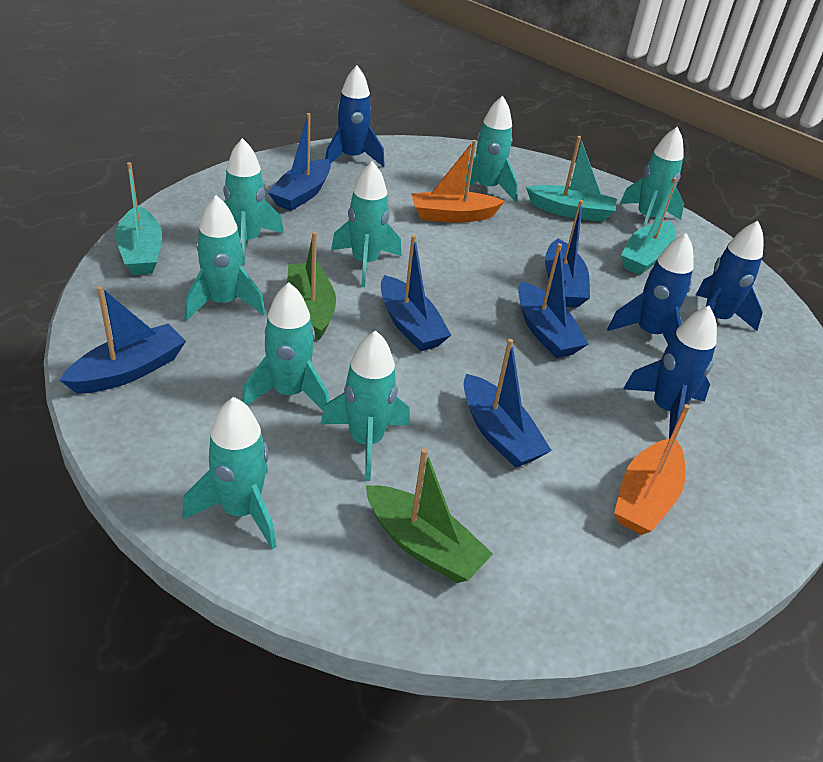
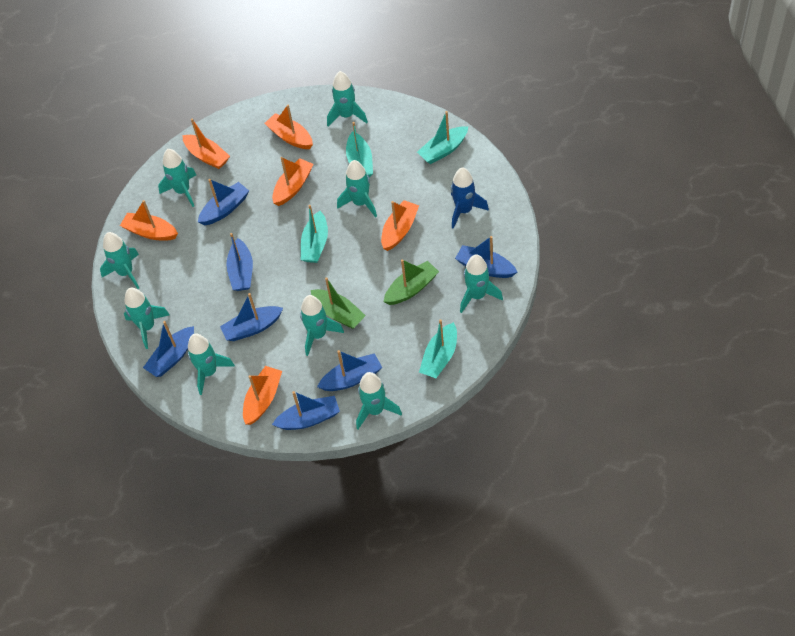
blue boat: [60,286,186,393] [268,113,331,211] [381,235,451,351] [464,339,552,468] [518,243,588,358] [545,200,590,308] = 6 -> [143,321,194,377] [198,179,249,225] [220,293,283,341] [226,233,253,291] [272,391,340,430] [317,350,382,391] [455,236,517,278] = 7
blue rocket: [325,66,385,167] [607,233,694,344] [623,306,717,439] [696,221,764,331] = 4 -> [451,167,489,229] = 1
orange boat: [411,140,505,223] [614,404,690,535] = 2 -> [120,200,178,240] [182,118,230,169] [243,366,282,425] [264,105,313,149] [272,157,313,206] [381,200,419,251] = 6
turquoise boat: [116,162,162,275] [526,136,617,222] [621,178,677,275] = 3 -> [301,205,328,263] [346,122,373,177] [417,111,468,164] [419,319,457,378] = 4
turquoise rocket: [182,397,276,549] [185,195,265,321] [223,138,284,264] [242,282,329,410] [321,330,410,481] [331,161,401,287] [464,96,518,202] [620,127,684,228] = 8 -> [100,232,139,289] [124,288,170,349] [158,149,196,207] [188,334,235,395] [300,295,344,356] [327,71,368,127] [337,160,377,218] [356,372,402,429] [460,254,503,313] = 9

